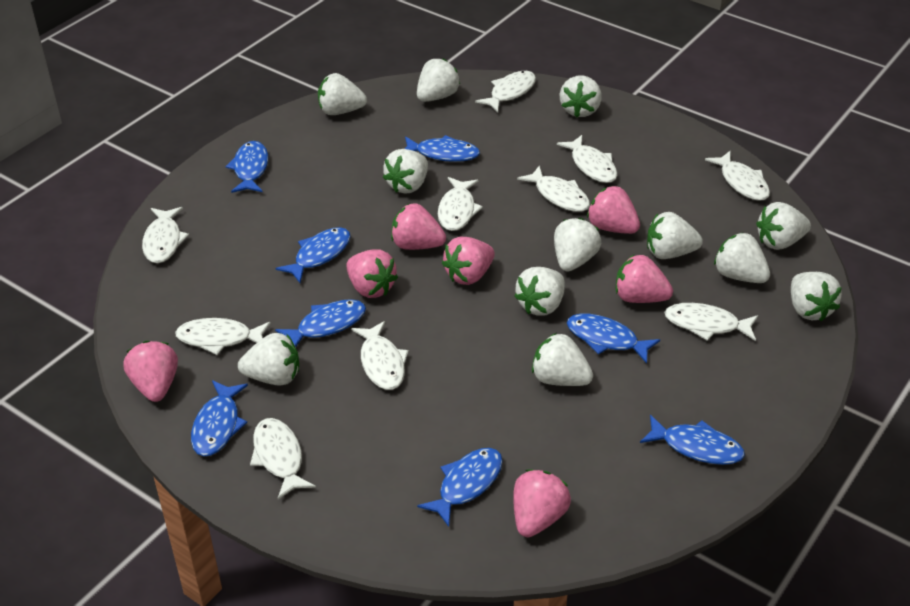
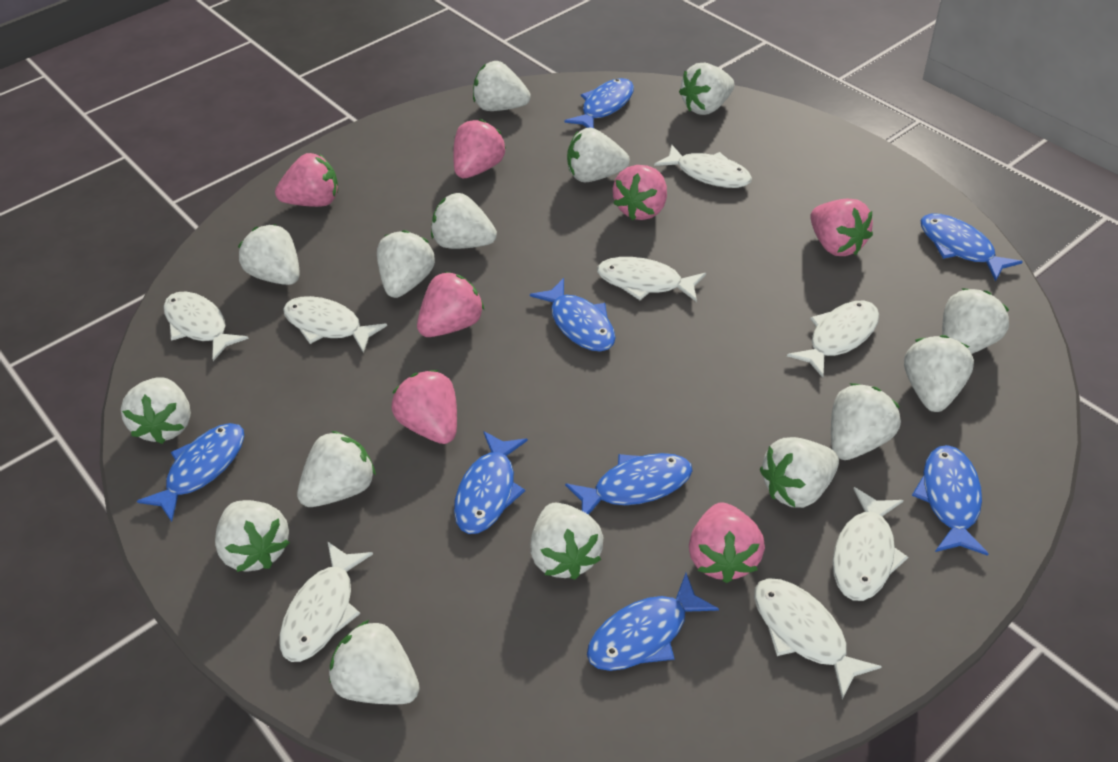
white fish: [142,207,189,263] [175,318,271,355] [250,418,316,500] [351,321,409,390] [438,177,483,231] [475,71,536,112] [517,166,590,212] [557,135,617,183] [664,303,758,341] [705,151,770,201] = 10 -> [164,292,249,361] [279,541,373,662] [283,296,387,353] [597,257,706,302] [654,145,752,188] [754,578,882,699] [787,301,879,377] [833,487,908,601] = 8
white strawberry: [238,333,299,386] [318,73,367,115] [383,149,428,194] [417,59,460,102] [514,267,565,316] [532,333,593,386] [554,218,601,271] [560,76,602,117] [647,212,703,259] [714,233,770,283] [756,202,811,250] [791,272,842,321] = 12 -> [121,377,191,444] [215,500,290,572] [238,224,300,285] [297,431,376,507] [329,620,420,704] [377,230,435,298] [431,193,497,249] [473,61,531,111] [530,503,603,580] [567,128,630,182] [679,63,734,115] [760,437,839,508] [831,383,901,460] [904,335,974,412] [942,288,1009,354] = 15

